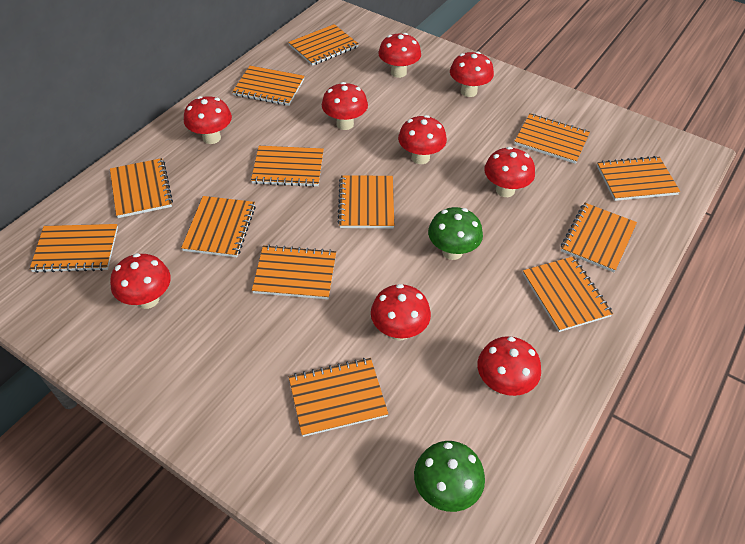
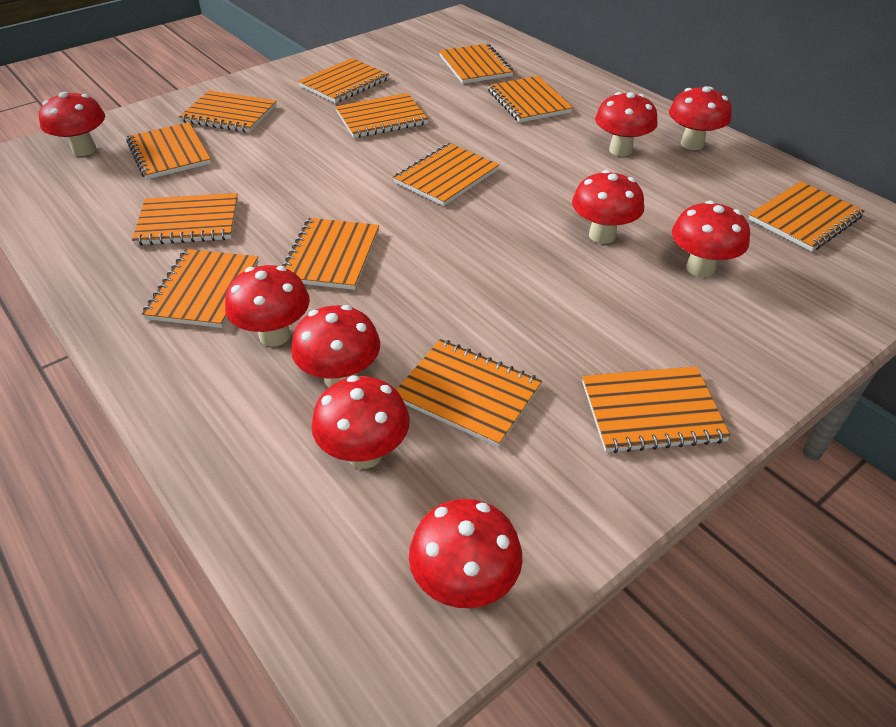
green mushroom: [414,441,485,512] [428,207,483,260] = 2 -> none = 0

